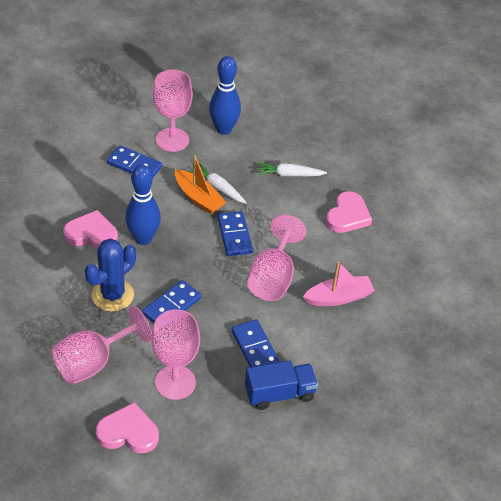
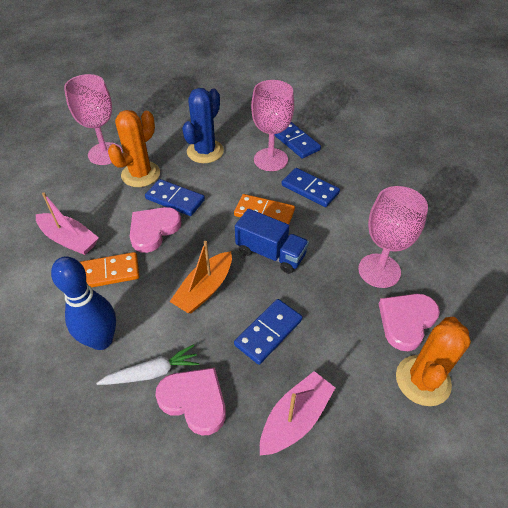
blue bowling pin: [125,165,161,245] [209,56,241,135] = 2 -> [51,256,116,350] = 1
orange cactus: none = 0 -> [108,110,160,187] [396,317,471,406] = 2
orange domino: none = 0 -> [80,252,139,288] [234,194,295,224] = 2
pink boat: [303,261,375,306] = 1 -> [36,192,99,255] [260,371,335,456] = 2
pink goblet: [51,306,152,385] [151,309,200,400] [153,70,193,152] [247,215,306,301] = 4 -> [64,74,122,165] [251,80,294,171] [358,186,428,288] = 3
white carrot: [188,163,247,204] [257,163,327,176] = 2 -> [96,344,199,385] = 1

